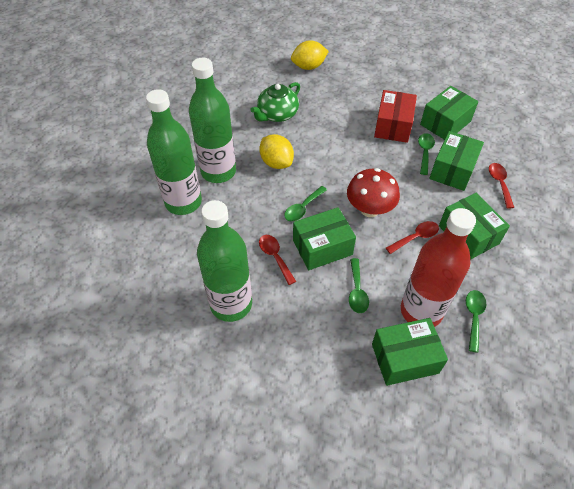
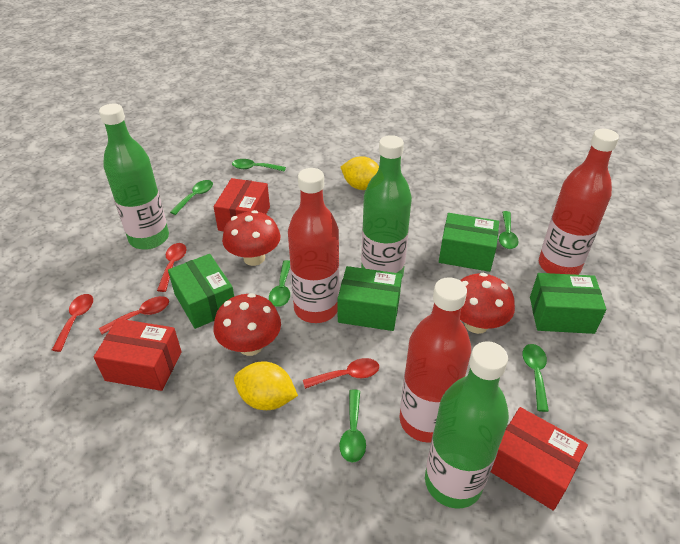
green box: [293,207,356,270] [372,318,448,386] [420,86,478,140] [430,131,484,191] [439,193,510,260] = 5 -> [168,254,234,329] [338,266,402,331] [439,213,499,272] [530,273,606,334] = 4
green spoon: [284,186,327,221] [349,258,369,313] [418,133,435,175] [466,290,486,353] = 4 -> [170,180,213,215] [232,159,286,172] [269,260,290,307] [339,389,366,462] [499,211,519,249] [523,344,549,412] = 6
green teapot: [250,82,300,122] = 1 -> none = 0
red bottle: [401,208,476,327] = 1 -> [288,168,339,323] [399,277,471,443] [539,129,619,275] = 3
red box: [374,90,417,143] = 1 -> [94,319,182,391] [214,178,270,231] [491,407,588,511] = 3
red mushroom: [347,168,400,217] = 1 -> [214,293,281,356] [222,210,281,266] [460,273,515,334] = 3
red spoon: [259,235,296,285] [386,221,439,254] [489,163,514,209] = 3 -> [52,294,93,352] [99,296,169,335] [157,243,186,292] [303,358,379,389] = 4

